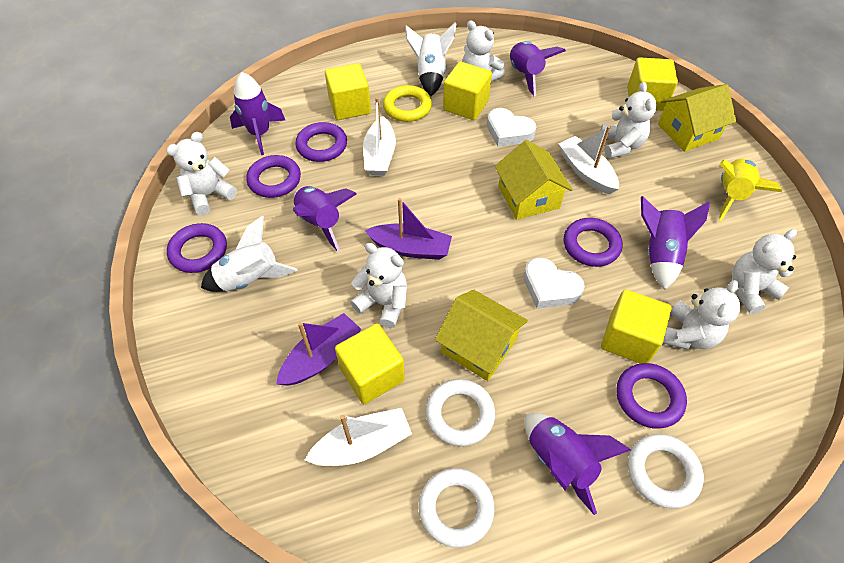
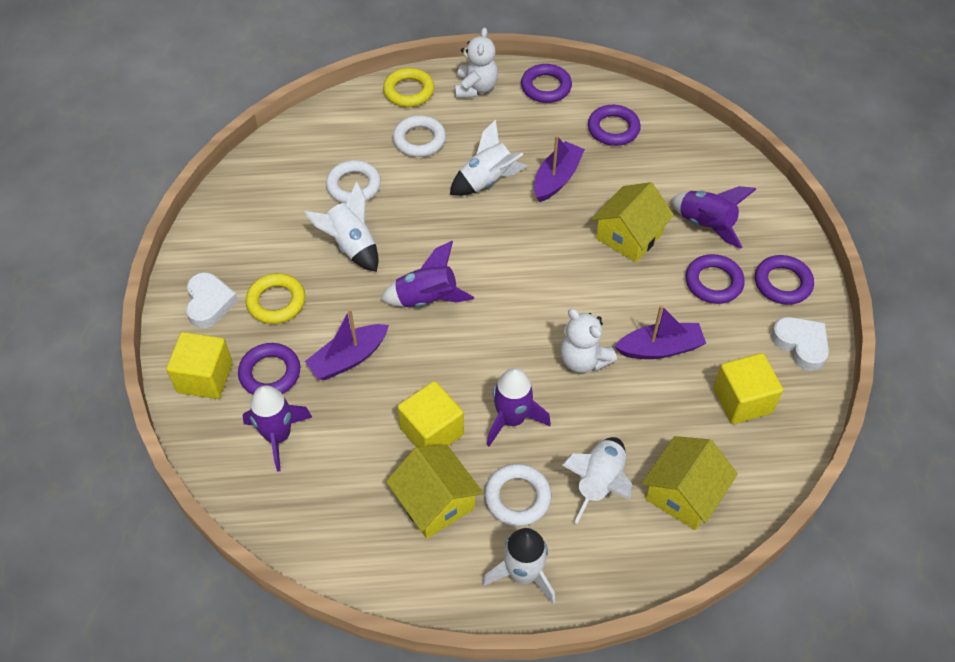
purple boat: [276,313,362,386] [365,198,452,260] = 2 -> [305,309,389,380] [534,135,585,202] [614,305,706,359] = 3
purple rocket: [230,72,285,155] [293,186,357,252] [510,41,566,96] [524,413,631,515] [641,196,710,290] = 5 -> [242,385,312,472] [381,241,474,307] [487,368,551,446] [671,186,757,249] = 4
white boat: [305,408,412,466] [363,97,396,176] [558,126,619,195] = 3 -> none = 0
white rocket: [201,216,298,292] [405,22,456,96] = 2 -> [304,181,379,272] [450,119,527,196] [482,528,555,604] [562,437,633,524] = 4
white teddy bear: [166,132,237,215] [350,243,407,328] [462,20,505,82] [600,82,657,159] [663,280,741,350] [732,229,797,314] = 6 -> [455,28,498,98] [560,309,617,373] = 2
yellow cube: [325,63,371,120] [335,323,405,404] [443,61,492,120] [601,289,672,364] [627,57,678,111] = 5 -> [166,332,233,399] [398,381,464,447] [713,353,783,424] = 3
yellow ring: [383,85,432,122] = 1 -> [246,273,305,324] [383,68,434,107] = 2
yellow rocket: [719,159,782,222] = 1 -> none = 0

